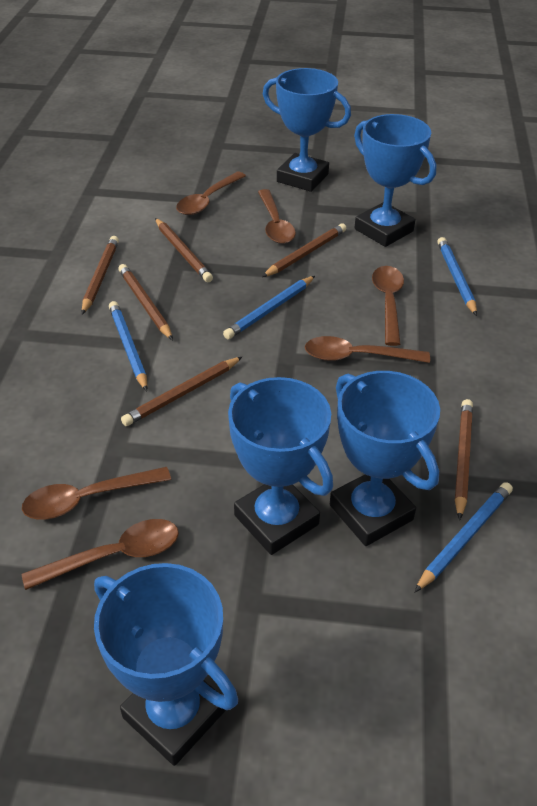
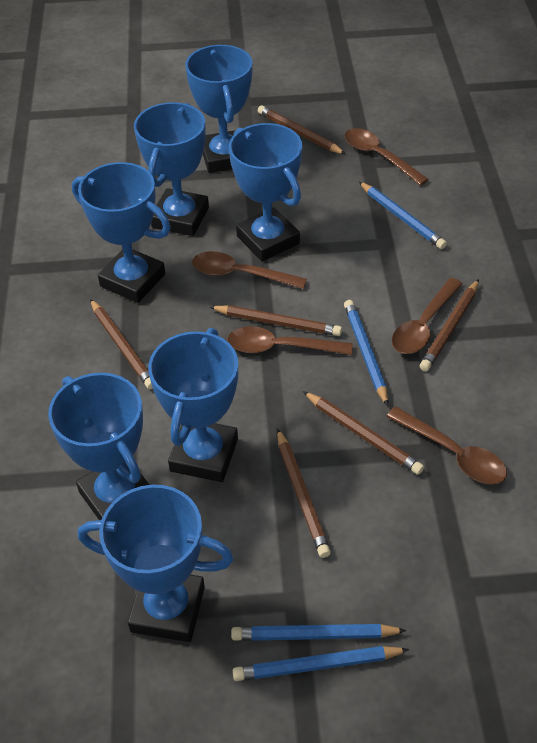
blue trophy: [94,563,238,766] [228,377,333,555] [263,68,351,192] [330,371,440,546] [354,114,436,247] = 5 -> [48,373,149,520] [72,162,170,303] [78,485,233,642] [134,102,209,236] [148,328,238,482] [185,45,252,173] [229,123,302,261] = 7
brown spoon: [22,467,171,519] [22,519,179,590] [176,172,246,215] [258,189,296,244] [305,336,430,363] [372,266,404,346] = 6 -> [192,251,307,289] [227,326,353,355] [344,128,429,186] [386,406,507,485] [392,278,462,354] = 5

